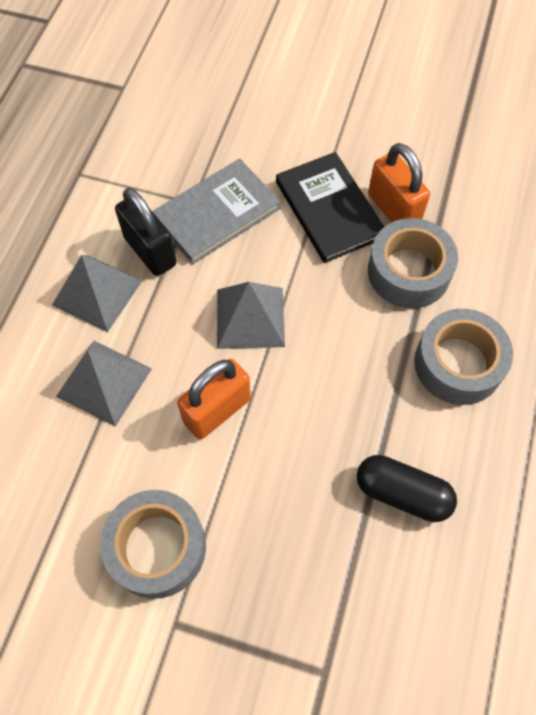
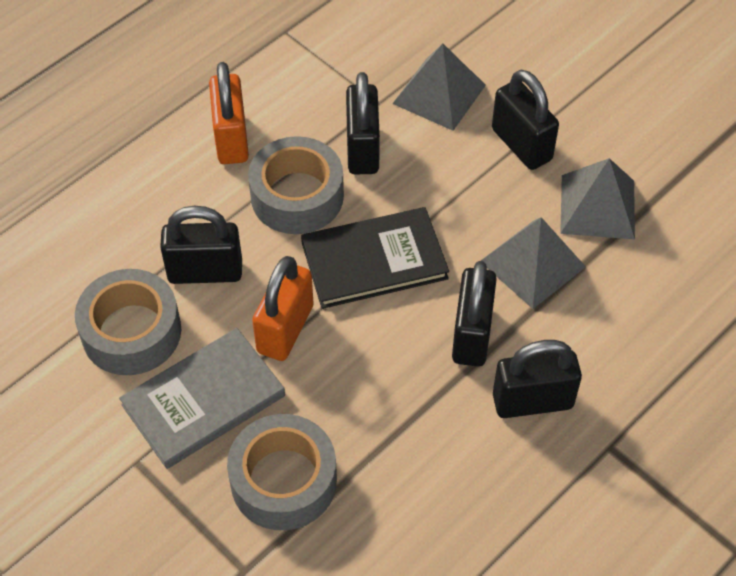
black capsule: [357,455,457,522] = 1 -> none = 0
black padlock: [115,187,177,276] = 1 -> [160,206,242,284] [346,72,380,174] [452,261,497,367] [492,69,559,170] [493,340,582,418] = 5

